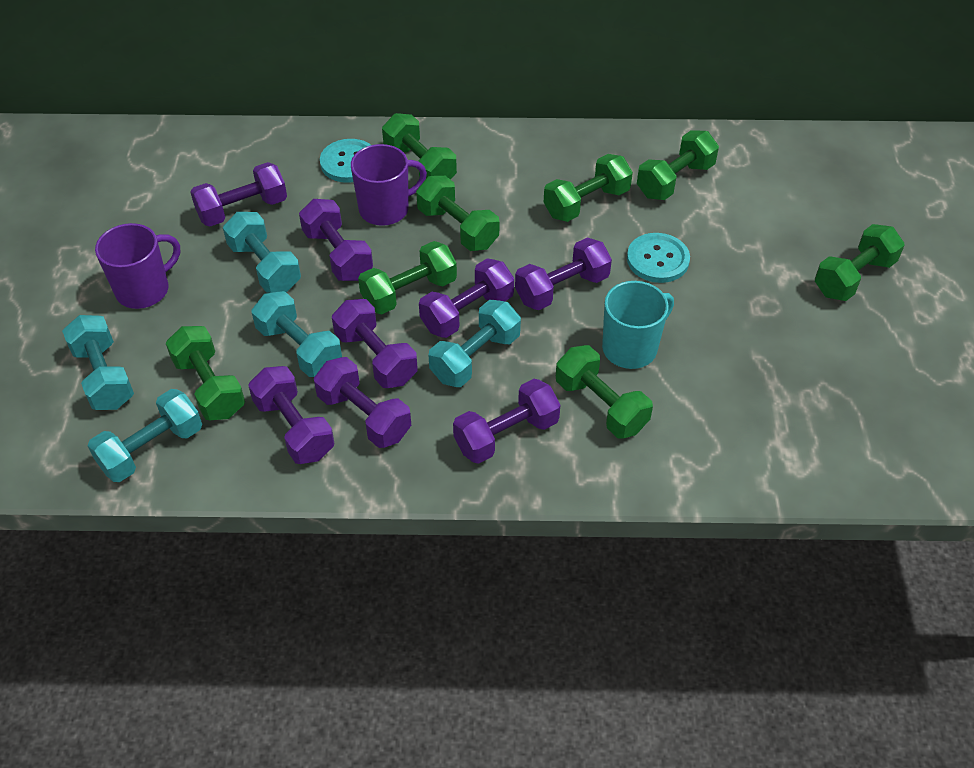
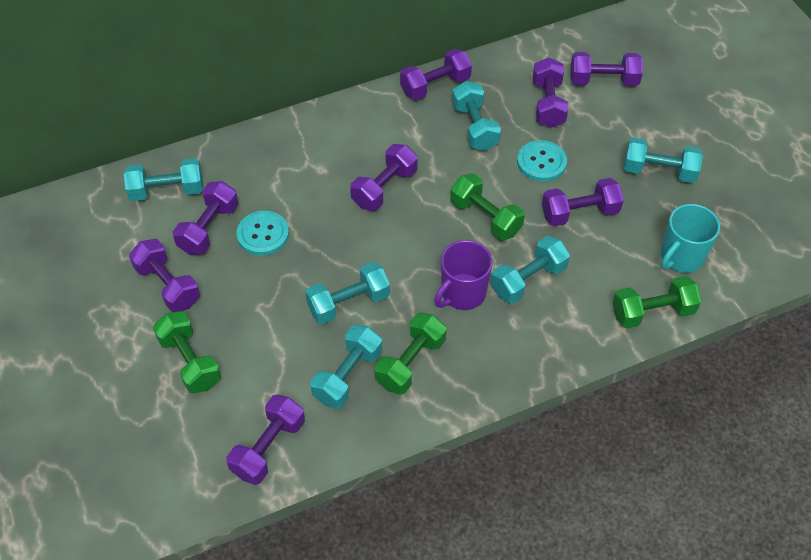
green dumbbell: [166,326,245,420] [358,241,457,314] [382,113,457,180] [416,176,499,251] [543,154,633,222] [556,345,653,439] [637,130,719,200] [815,224,905,301] = 8 -> [153,311,221,394] [375,312,446,395] [450,173,525,240] [613,276,701,328] = 4
purple mug: [95,223,180,309] [351,144,427,226] = 2 -> [435,240,493,310] = 1
turquoise dumbbell: [62,315,134,410] [88,389,202,482] [223,212,301,293] [252,291,342,377] [428,300,521,387] = 5 -> [124,158,204,201] [305,262,390,324] [310,325,382,409] [452,81,501,151] [491,236,570,304] [624,137,703,183] = 6

